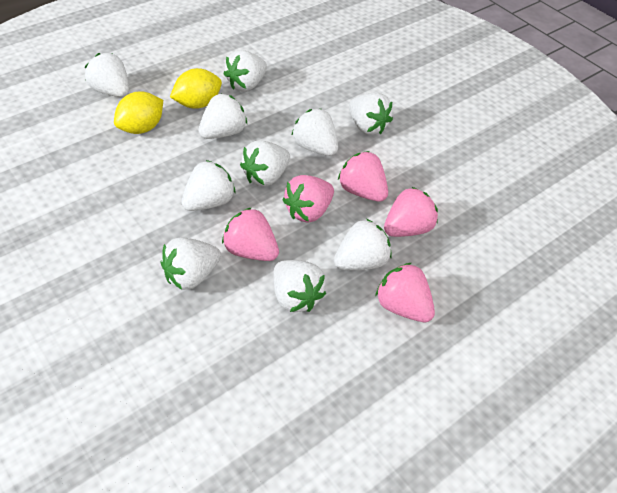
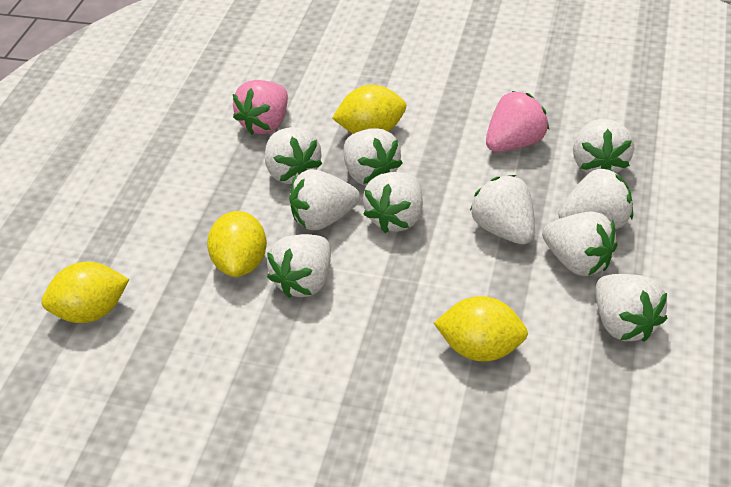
pink strawberry: [222,207,279,261] [282,175,334,223] [338,151,388,202] [375,263,435,322] [384,187,438,237] = 5 -> [233,80,288,135] [486,91,549,152] = 2
yellow lemon: [114,91,163,134] [170,68,222,109] = 2 -> [42,262,129,323] [207,211,267,277] [332,85,406,134] [434,296,528,362] = 4

